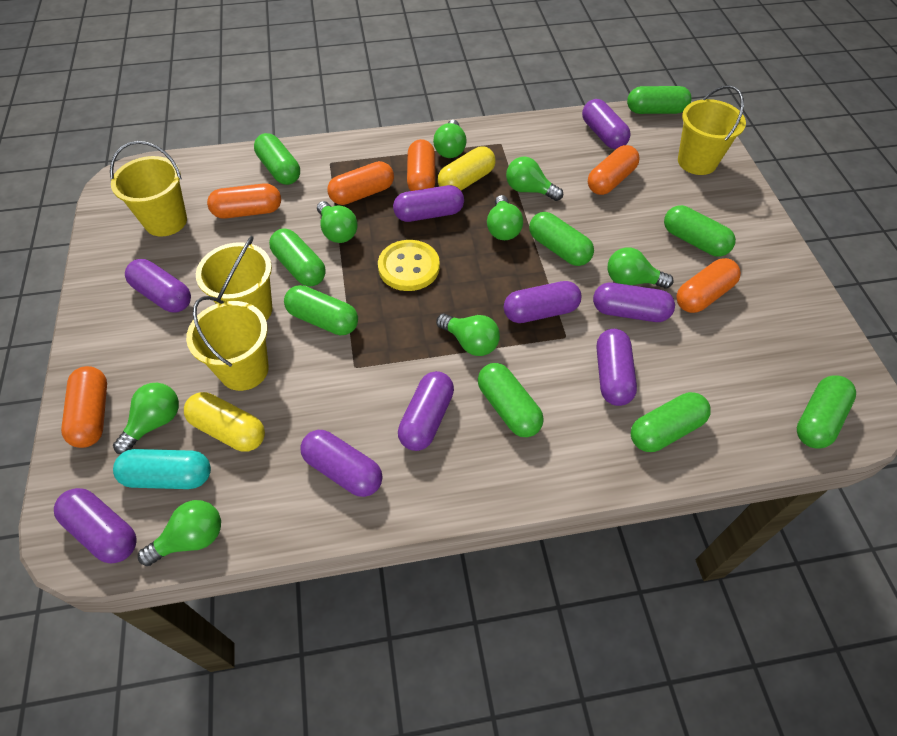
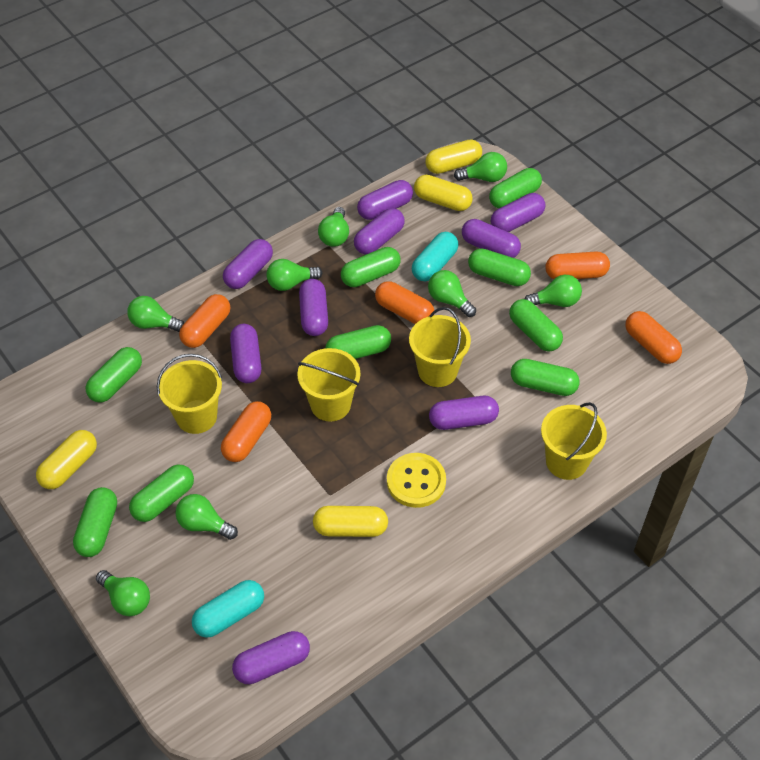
orange capsule: [61,366,107,448] [207,183,281,219] [327,161,394,205] [407,139,436,191] [588,145,640,195] [676,258,741,313] = 6 -> [179,294,230,348] [221,401,271,462] [375,281,434,324] [545,252,610,279] [625,311,682,364] = 5
turquoise capsule: [113,449,211,489] = 1 -> [192,580,264,638] [412,232,459,281] = 2
yellow capsule: [184,392,265,452] [438,146,496,191] = 2 -> [36,430,97,489] [313,506,388,537] [414,175,473,211] [425,139,482,174] = 4

